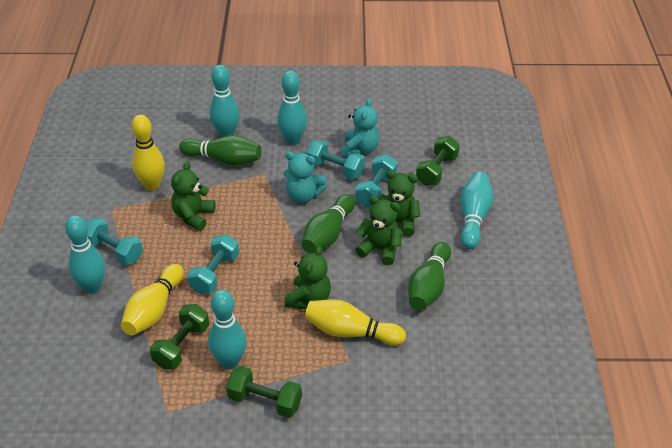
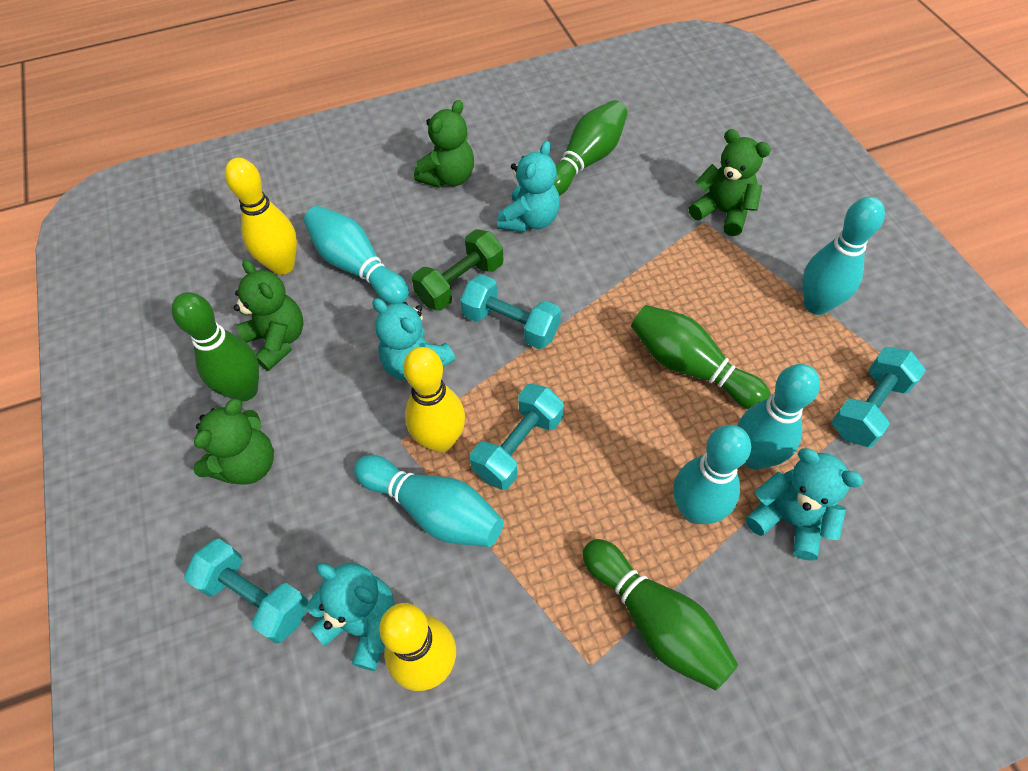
green bowling pin: [179,135,262,166] [301,194,355,253] [408,242,451,311] = 3 -> [171,292,259,402] [554,100,627,196] [582,539,738,691] [631,305,771,409] = 4
green dumbbell: [150,304,209,369] [226,366,302,418] [416,136,460,186] = 3 -> [412,229,503,311] = 1
turquoise teddy bear: [284,152,327,203] [342,98,379,157] = 2 -> [307,563,395,671] [372,298,455,381] [497,141,560,232] [746,448,863,561] = 4

